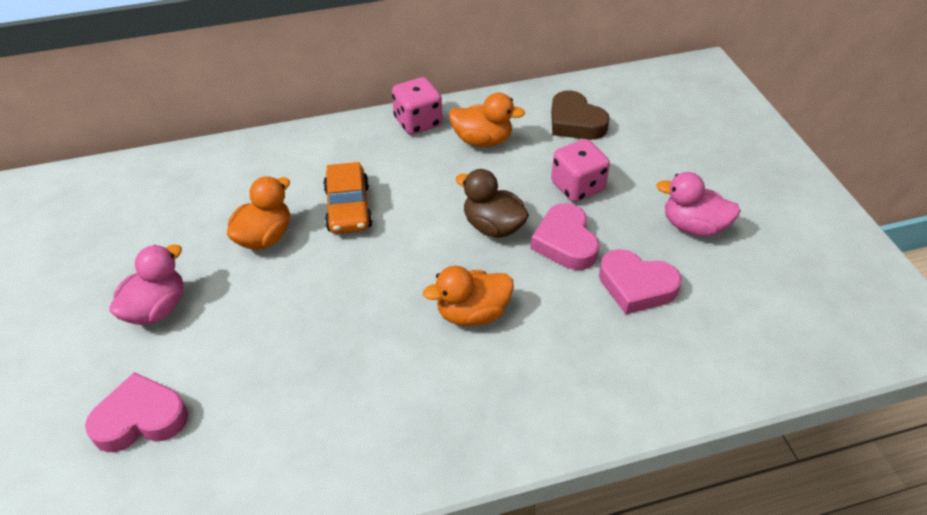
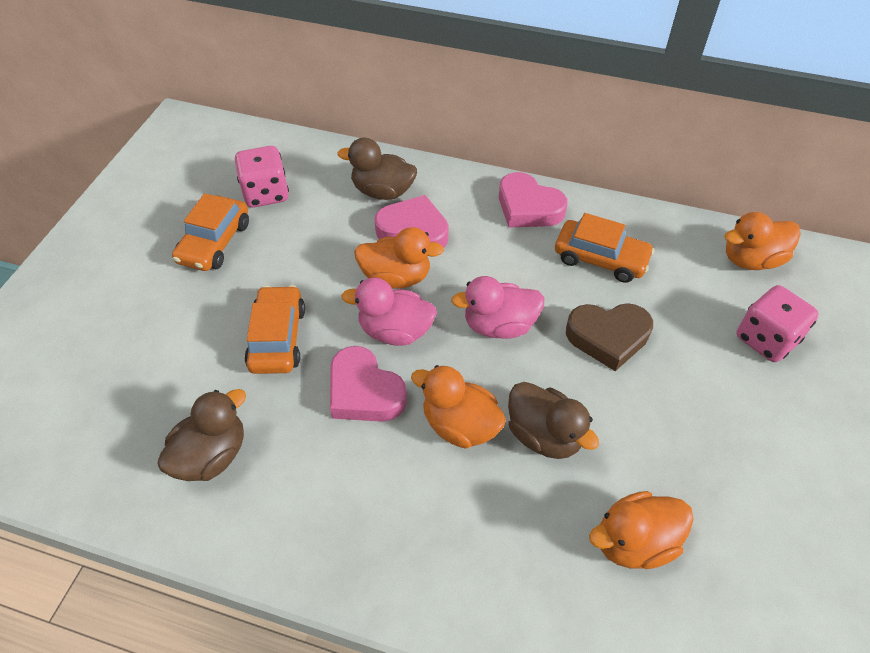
brown duck: [456,169,529,238] = 1 -> [157,389,246,481] [337,137,417,200] [508,382,599,459] = 3
orange car: [323,162,373,234] = 1 -> [172,193,249,271] [245,285,305,374] [555,213,655,283] = 3
orange duck: [227,176,290,250] [423,266,514,326] [449,93,525,147] = 3 -> [354,227,444,289] [411,365,506,449] [589,491,694,569] [724,212,801,270] = 4

